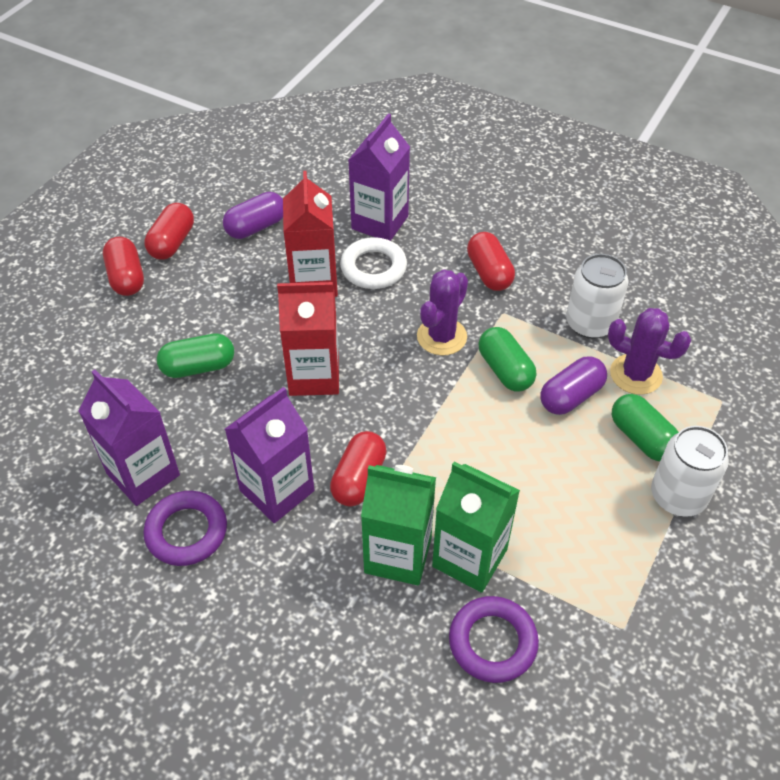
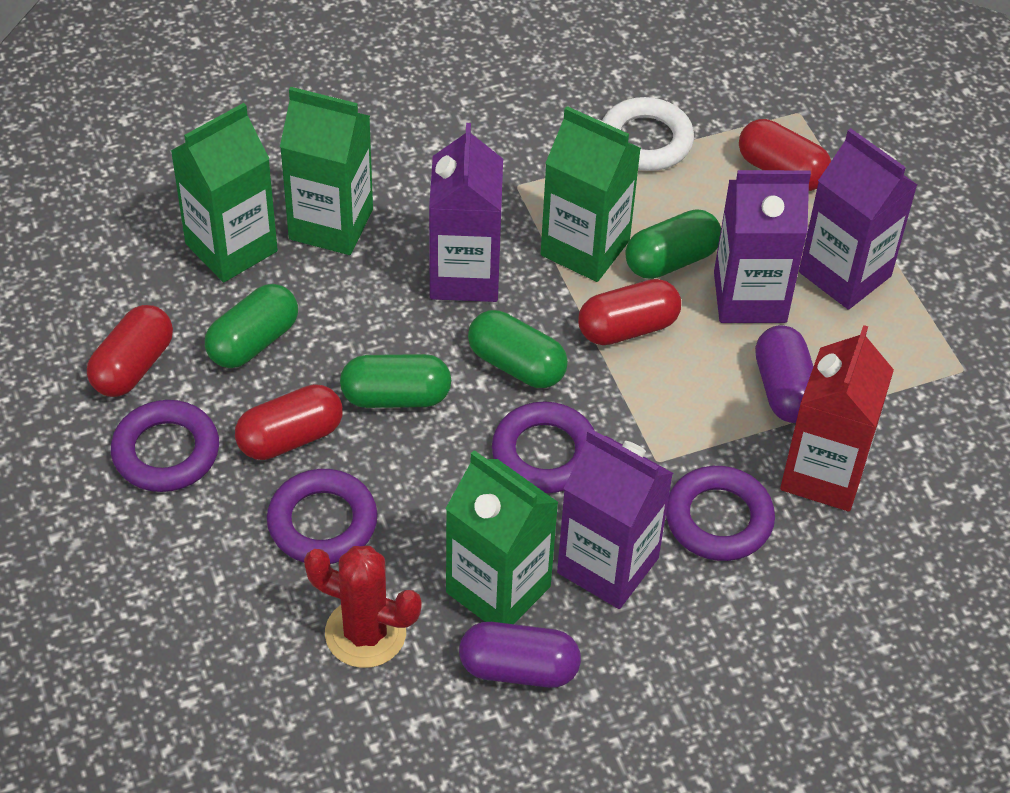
green capsule: [157,333,234,378] [479,327,536,391] [612,394,679,461] = 3 -> [205,284,298,368] [340,354,451,408] [468,310,568,388] [625,210,721,279] = 4
green carton: [361,465,436,585] [432,461,520,593] = 2 -> [171,103,278,282] [280,87,373,255] [445,450,559,624] [541,106,641,282] = 4
purple cactus: [417,269,468,356] [608,308,691,395] = 2 -> none = 0
purple carton: [79,369,180,506] [225,387,314,523] [349,114,410,241] = 3 -> [429,123,503,302] [557,428,673,609] [714,170,811,323] [799,128,917,310] = 4
purple ring: [143,491,227,566] [449,596,539,683] = 2 -> [111,400,219,492] [267,469,377,564] [492,401,594,493] [666,466,775,561] = 4
red cactus: none = 0 -> [304,546,421,668] = 1
red carton: [277,282,339,396] [283,171,338,297] = 2 -> [780,325,894,511] = 1
white can: [566,254,628,339] [651,426,729,517] = 2 -> none = 0

